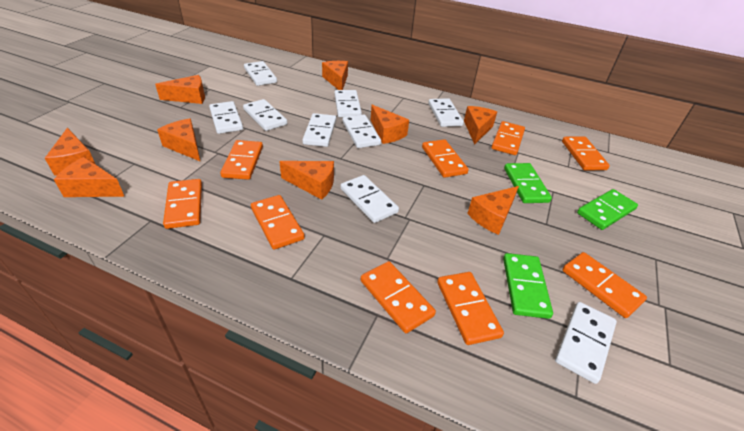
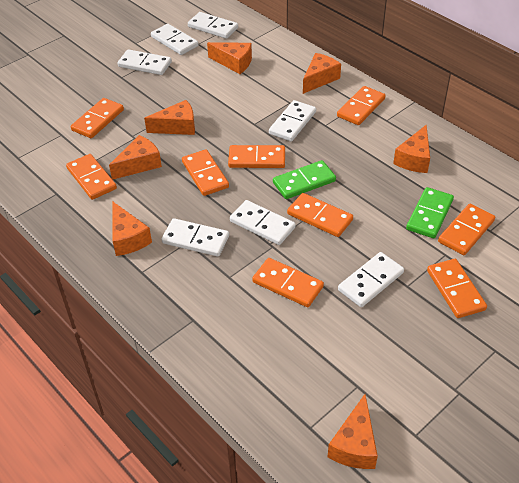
green domino: [503,253,553,319] [504,163,552,203] [577,189,638,230] = 3 -> [273,160,336,199] [406,187,454,238] = 2
orange cheese: [45,128,95,176] [54,157,125,197] [155,75,205,104] [157,118,200,161] [279,161,334,200] [322,61,348,90] [371,105,409,144] [464,106,497,145] [467,186,519,235] = 9 -> [109,135,162,180] [113,202,152,256] [144,100,195,135] [207,42,252,74] [303,53,341,94] [327,394,378,469] [393,125,430,173] = 7
white domino: [209,101,243,134] [243,99,287,131] [244,61,277,86] [302,113,336,147] [334,90,362,117] [340,175,399,223] [343,115,381,148] [428,98,464,127] [555,302,617,384] = 9 -> [118,49,172,75] [151,24,198,55] [161,218,229,257] [188,12,238,39] [230,200,296,245] [269,100,316,141] [338,252,404,307] = 7

